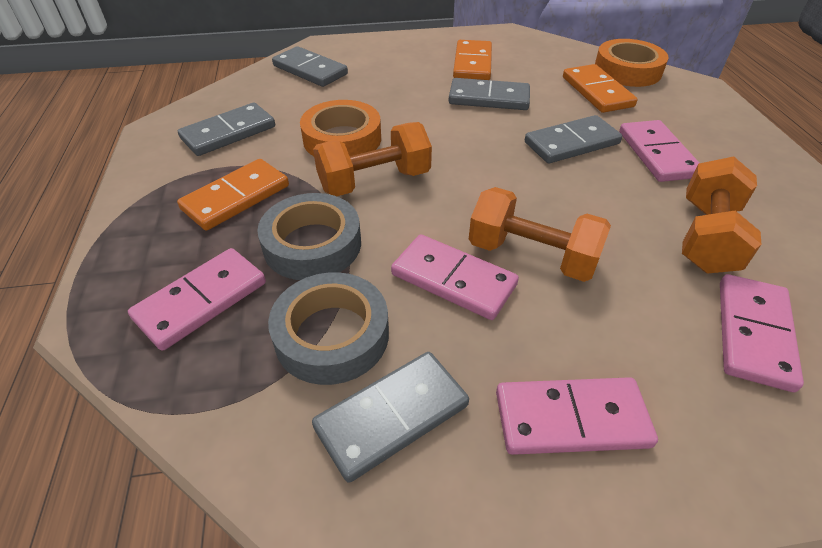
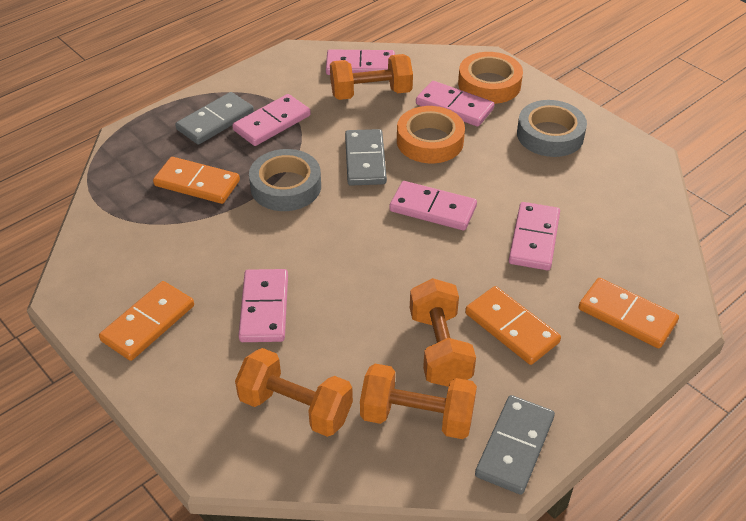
grey domino: [178,103,275,156] [272,46,348,87] [312,352,469,483] [449,78,530,110] [525,115,622,163] = 5 -> [175,92,254,145] [345,129,387,186] [475,395,555,495] = 3
orange domino: [177,159,289,231] [453,40,492,80] [563,64,638,113] = 3 -> [99,281,194,361] [153,157,240,204] [465,286,561,365] [578,278,679,349] = 4
orange dumbbell: [313,122,432,196] [469,187,611,282] [682,156,761,273] = 3 -> [235,348,353,437] [330,54,413,100] [360,364,477,439] [410,278,476,387] = 4
pink domino: [128,248,266,351] [391,234,519,320] [496,377,658,455] [619,120,699,182] [720,274,804,392] = 5 -> [232,94,311,146] [238,269,288,342] [326,50,395,75] [389,181,477,231] [416,81,494,127] [509,202,560,270] = 6

